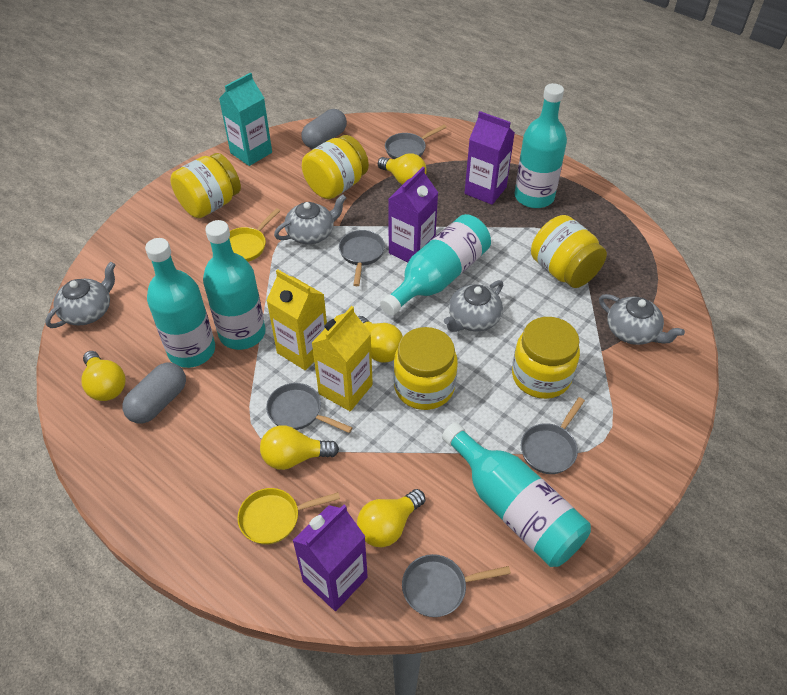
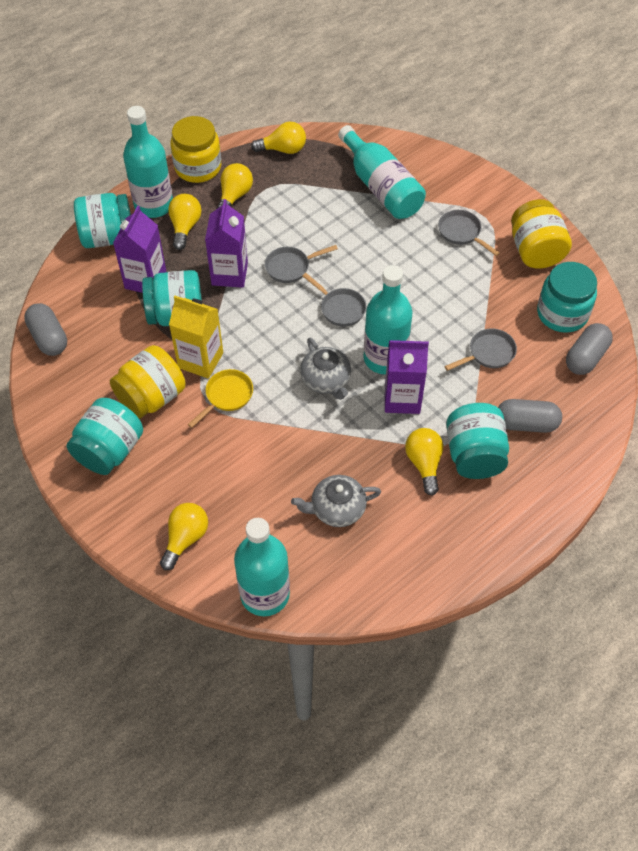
grey capsule: [122,362,186,423] [302,109,347,149] = 2 -> [24,303,67,356] [498,399,562,433] [566,323,613,375] = 3
grey pan: [266,383,353,433] [339,230,385,286] [385,125,447,159] [402,554,511,617] [521,397,585,474] = 5 -> [265,245,338,283] [302,273,366,326] [438,210,500,256] [444,328,517,371] = 4
grey teapot: [45,262,116,328] [274,194,346,244] [444,280,503,332] [599,294,685,345] = 4 -> [291,475,381,527] [300,338,351,400] = 2
turquoise bottle: [145,238,215,368] [203,220,266,350] [380,214,491,316] [442,422,591,567] [514,83,567,208] = 5 -> [123,106,173,218] [234,518,290,616] [338,125,426,219] [364,265,412,374] = 4
turquoise carton: [219,72,272,166] = 1 -> none = 0
turquoise jar: none = 0 -> [67,398,143,475] [74,193,131,248] [142,270,202,326] [446,403,509,479] [537,262,597,333] = 5
yellow carton: [266,269,327,370] [312,306,373,411] = 2 -> [169,296,223,379] = 1
yellow jar: [170,153,241,218] [302,135,369,199] [394,327,458,410] [512,317,580,399] [531,215,607,288] = 5 -> [110,345,186,419] [170,116,221,183] [511,199,572,269] = 3
yellow pan: [229,208,280,262] [237,488,340,545] = 2 -> [187,369,253,428] = 1

